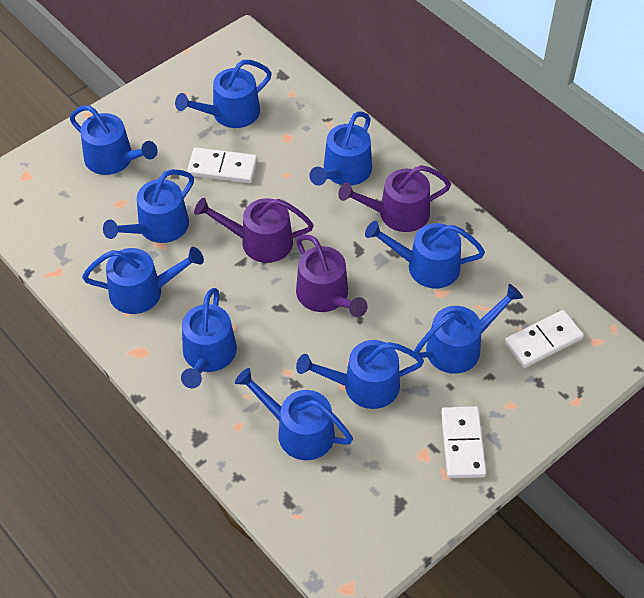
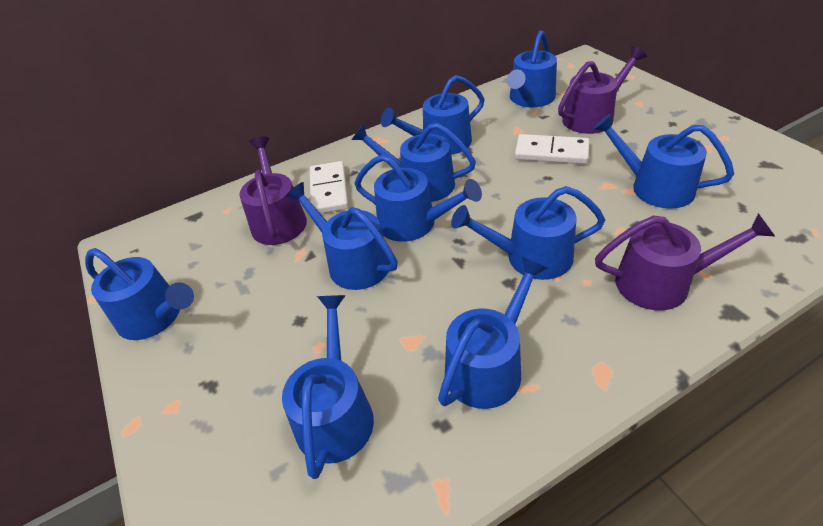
white domino: [187,147,257,183] [441,406,487,478] [505,310,584,368] = 3 -> [310,161,348,214] [515,134,589,164] = 2

